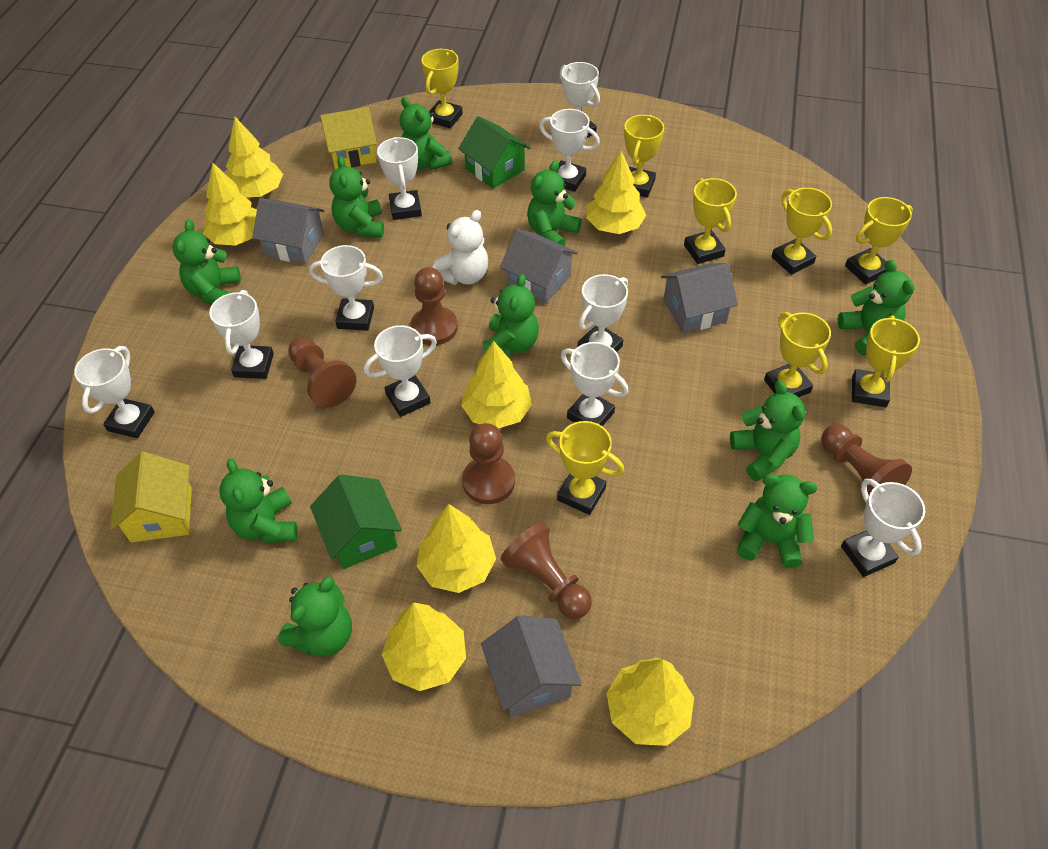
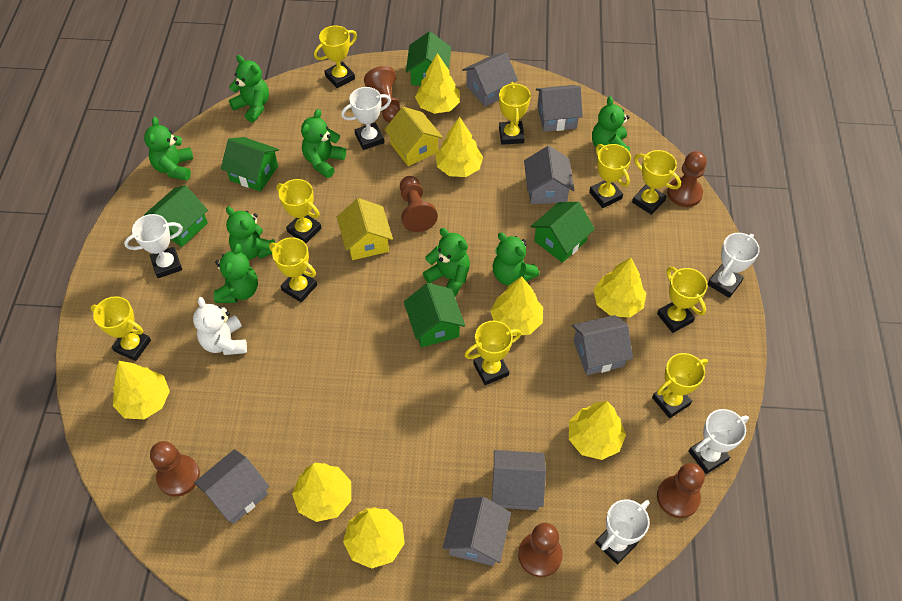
brown pawn: [288,337,356,408] [411,267,458,345] [462,423,515,504] [501,522,592,619] [821,424,912,495] = 5 -> [150,441,200,497] [364,66,400,123] [400,176,438,232] [518,523,563,577] [657,463,705,518] [667,151,707,207] = 6
green house: [310,475,402,569] [458,116,531,189] = 2 -> [144,185,208,247] [221,137,279,192] [404,283,465,347] [406,31,451,86] [531,202,595,263] = 5
green teddy bear: [172,219,241,304] [219,458,298,543] [278,577,352,657] [329,156,384,237] [400,97,452,170] [483,274,539,358] [527,161,582,246] [730,380,805,482] [737,474,817,568] [838,260,914,356] = 10 -> [144,117,193,181] [214,243,258,303] [226,207,276,260] [229,55,269,122] [301,109,346,178] [423,228,470,297] [493,233,539,286] [592,96,630,152] = 8
grey house: [252,198,325,264] [481,615,582,717] [500,229,578,304] [661,263,738,334] = 4 -> [194,449,269,524] [443,497,511,566] [462,53,518,107] [492,450,546,510] [524,146,574,204] [536,85,583,132] [572,315,633,375] = 7
white trophy: [74,346,155,438] [209,290,274,379] [309,245,383,331] [364,325,437,417] [377,137,422,220] [539,109,600,192] [560,62,600,138] [561,342,628,426] [577,274,628,352] [841,478,925,577] = 10 -> [124,214,183,278] [341,87,391,150] [595,499,650,564] [688,409,749,474] [708,233,760,298] = 5
yellow tree: [203,162,257,246] [226,117,283,197] [382,602,466,691] [417,504,496,593] [461,341,532,428] [586,151,646,234] [606,657,694,746] = 7 -> [113,361,170,419] [292,463,351,522] [343,507,405,569] [415,53,460,114] [436,117,483,177] [490,276,543,336] [569,401,626,460] [593,258,646,318] = 8
yellow trophy: [421,49,463,129] [546,421,624,515] [624,115,664,197] [684,178,737,264] [764,312,831,397] [771,188,832,275] [845,197,913,285] [852,316,920,407] = 8 -> [90,296,151,361] [269,237,317,302] [276,179,321,243] [314,25,357,88] [464,321,521,385] [499,82,531,145] [589,144,631,208] [632,150,681,215] [652,353,708,418] [657,267,708,333] = 10

